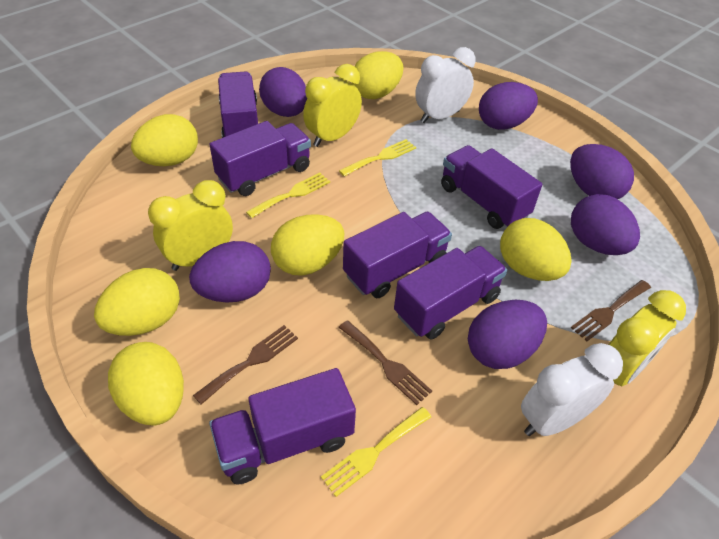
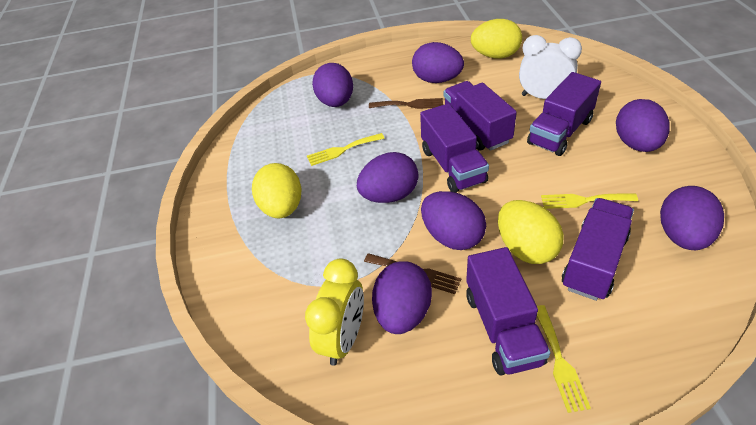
brown fork: [193,325,298,405] [339,320,432,405] [571,280,651,341] = 3 -> [364,253,461,294] [369,98,443,109] = 2
purple egg: [189,241,271,303] [259,67,307,117] [468,300,547,369] [479,82,538,130] [570,144,634,199] [571,194,640,255] = 6 -> [312,63,353,107] [357,152,419,203] [372,261,432,334] [412,42,464,83] [421,191,486,250] [616,99,670,152] [660,186,724,250] = 7
purple truck: [209,121,311,196] [209,368,356,484] [218,71,259,138] [343,212,452,298] [394,246,507,340] [441,145,542,229] = 6 -> [420,103,489,193] [444,81,517,151] [466,247,551,375] [527,72,601,156] [562,198,634,301] = 5
white clock: [415,47,476,123] [521,343,623,436] = 2 -> [519,35,582,99] = 1
yellow clock: [148,180,233,271] [303,64,362,147] [608,290,686,386] = 3 -> [305,258,364,366] = 1
yellow egg: [94,268,180,336] [108,342,184,425] [131,114,198,166] [271,214,344,276] [352,51,403,99] [500,218,571,281] = 6 -> [252,163,302,218] [471,19,522,59] [498,200,564,264] = 3

